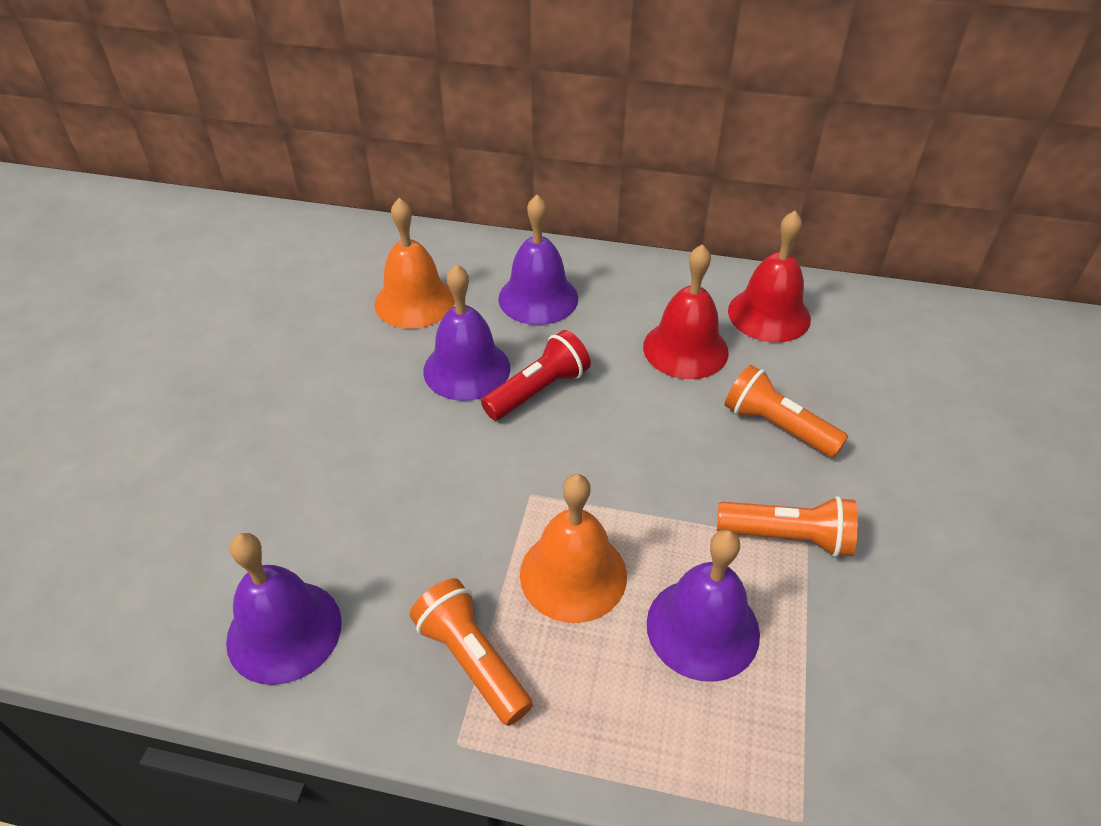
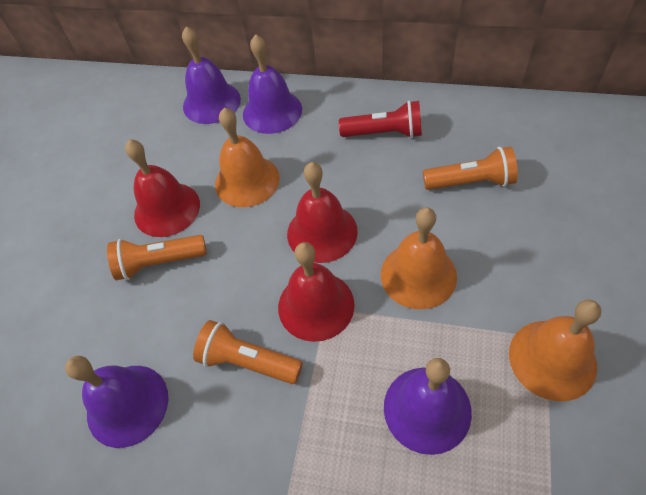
orange bell: [374,198,455,329] [520,474,627,623] = 2 -> [215,108,280,207] [381,207,457,309] [509,300,601,401] = 3
red bell: [643,244,729,379] [728,211,811,342] = 2 -> [125,139,200,237] [278,242,355,342] [287,162,358,263] = 3

